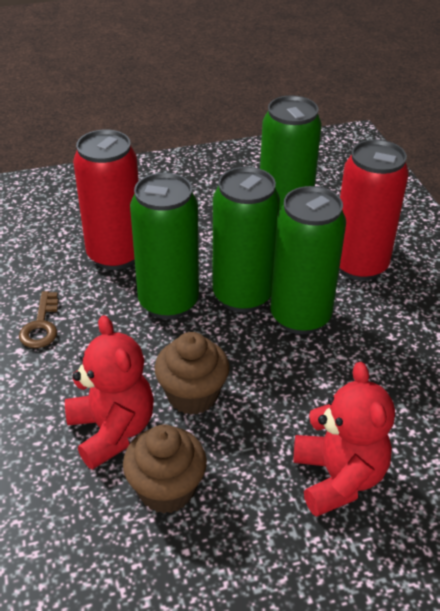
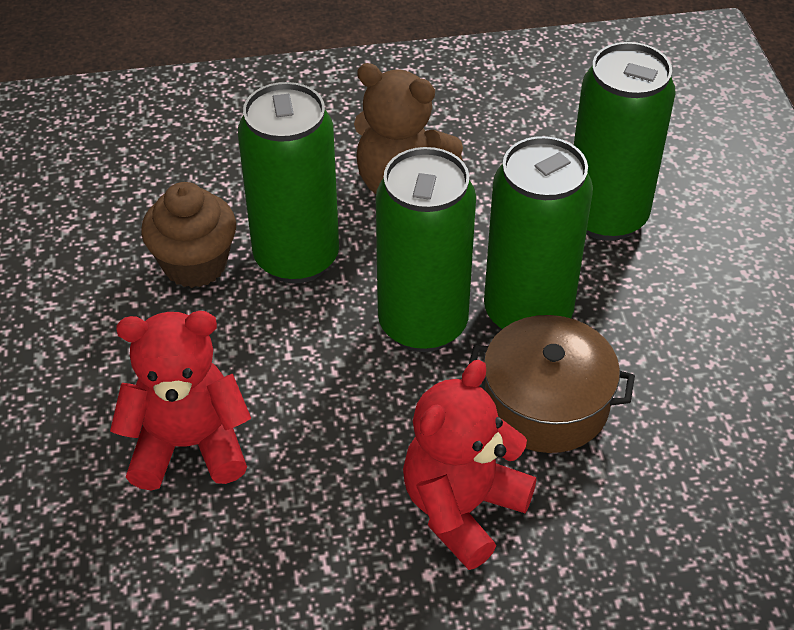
brown cupcake: [123,424,207,514] [155,332,230,415] = 2 -> [141,182,236,288] = 1
brown key: [19,291,58,348] = 1 -> none = 0
brown pot: none = 0 -> [469,315,635,453] = 1
brown teddy bear: none = 0 -> [354,63,463,194] = 1
red can: [73,130,139,270] [339,140,409,281] = 2 -> none = 0

